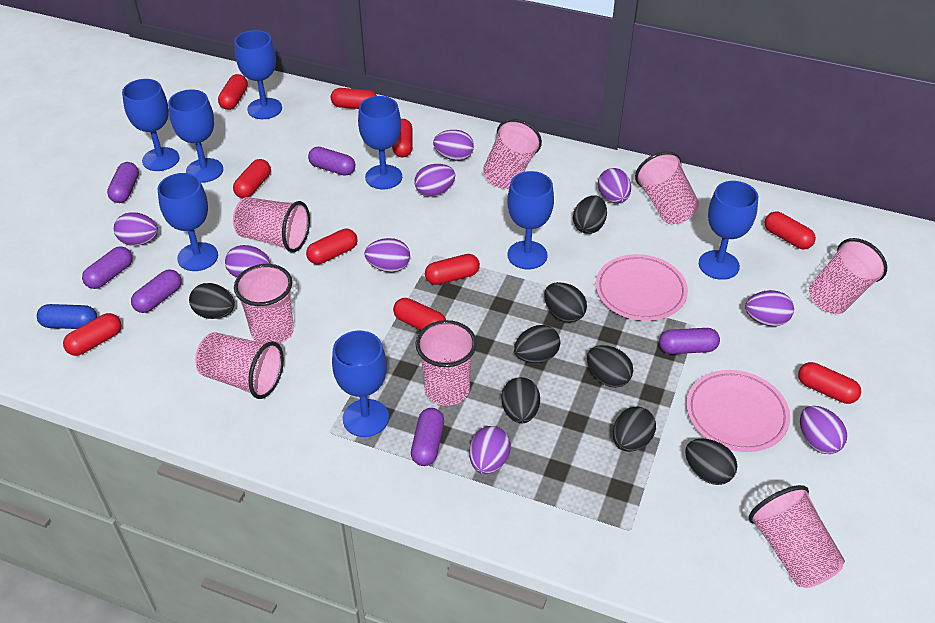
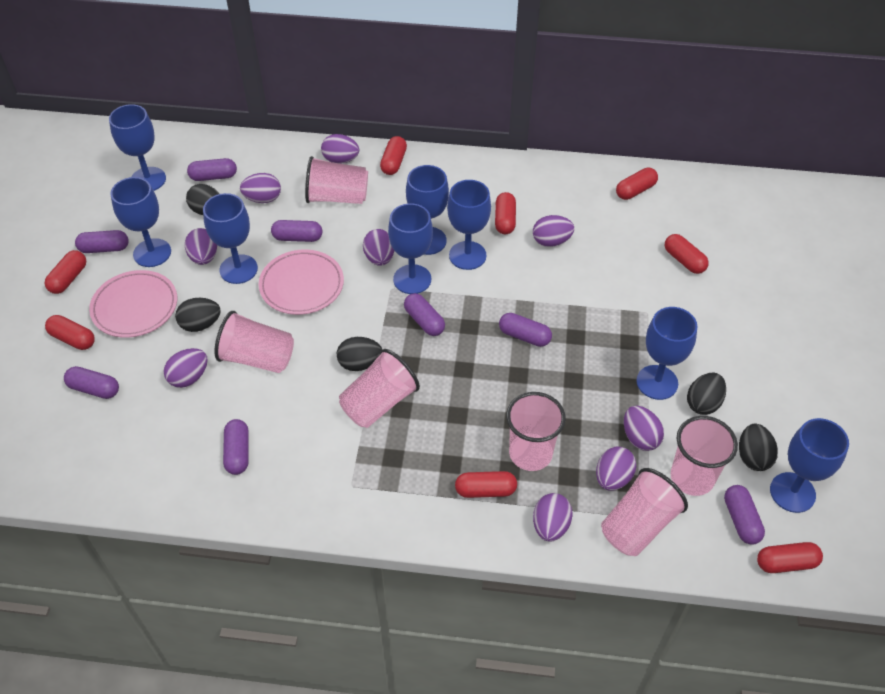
black egg: [189,283,235,319] [502,377,540,424] [514,325,560,363] [544,282,587,322] [573,195,607,234] [587,345,633,388] [613,406,656,452] [685,438,737,485] = 8 -> [175,298,221,332] [186,184,219,215] [337,337,382,371] [687,373,726,415] [739,424,778,471] = 5
blue capsule: [37,304,97,329] = 1 -> none = 0
pink cup: [195,332,284,399] [233,197,310,252] [234,264,294,344] [415,320,477,406] [483,119,542,189] [635,151,699,224] [749,485,845,588] [809,238,887,314] = 8 -> [214,311,294,373] [305,156,368,204] [339,349,420,428] [506,392,566,471] [601,468,688,556] [671,416,738,496] = 6
purple capsule: [82,247,132,289] [107,162,139,203] [131,269,182,313] [308,147,355,176] [411,408,444,466] [659,328,720,354] = 6 -> [64,366,119,399] [75,230,129,253] [187,158,237,181] [223,419,249,475] [271,220,322,242] [404,293,445,336] [499,313,552,347] [724,485,765,544] = 8
red capsule: [63,313,121,356] [218,74,248,110] [233,159,271,198] [306,228,357,264] [331,88,377,109] [392,119,413,157] [393,298,446,330] [425,254,480,285] [765,212,816,249] [798,362,861,404] = 10 -> [44,250,86,294] [45,315,95,350] [380,136,407,175] [455,471,517,498] [495,192,516,234] [616,168,658,200] [665,234,709,274] [757,542,823,573] = 8

